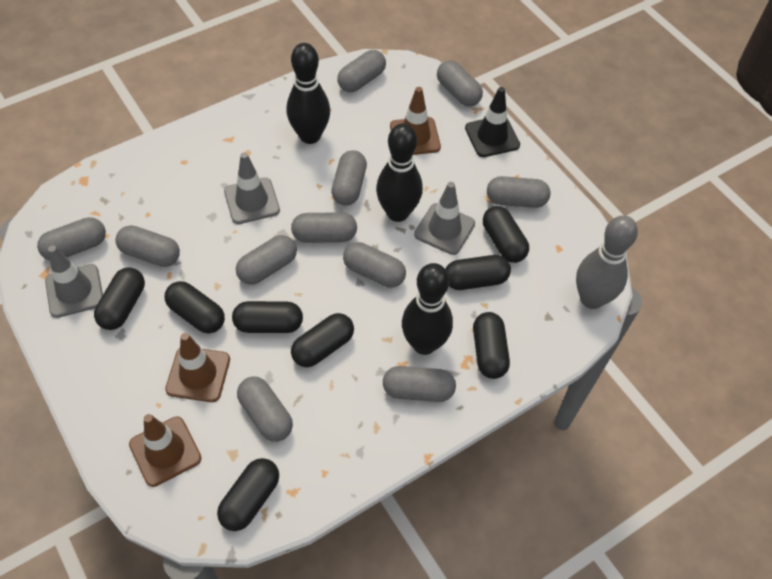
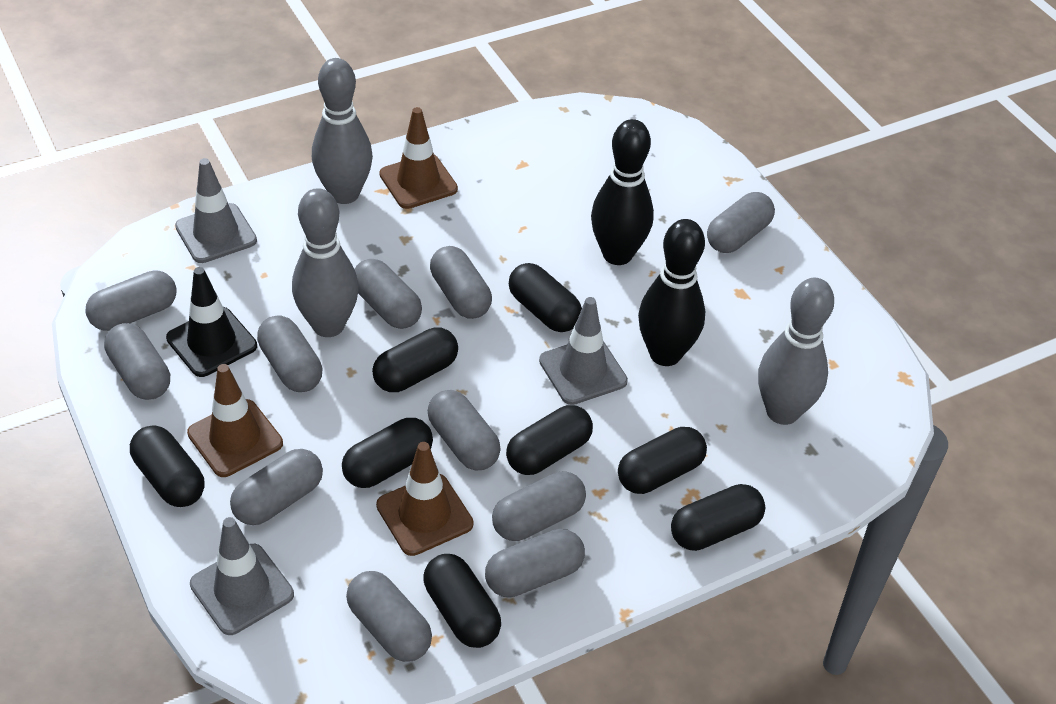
black bowling pin: [287,43,330,144] [376,123,423,222] [402,263,453,355] = 3 -> [591,119,654,265] [638,219,705,366] = 2
grey bowling pin: [576,215,638,309] = 1 -> [292,188,359,337] [312,58,373,204] [758,278,834,425] = 3

